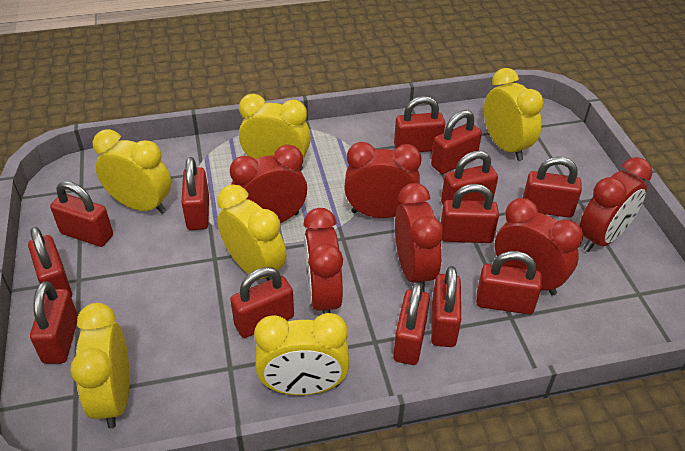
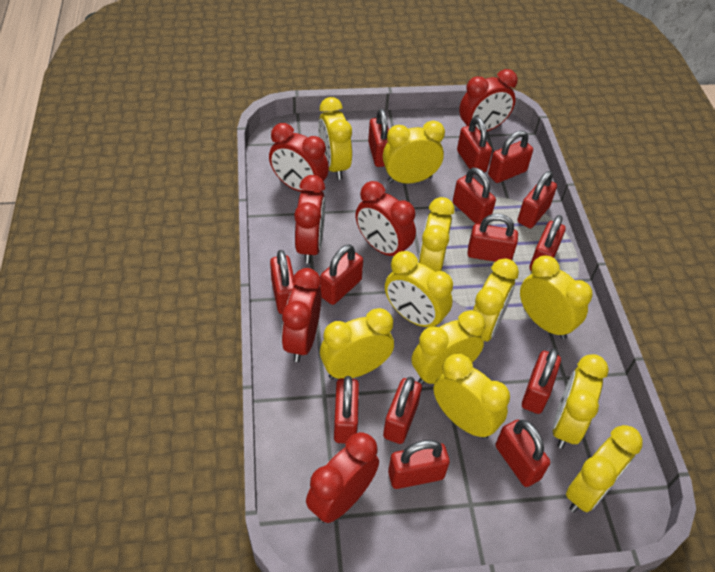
red padlock: [28,227,72,298] [30,281,78,364] [50,181,113,247] [181,157,209,230] [230,267,294,338] [393,283,430,365] [394,96,445,152] [431,110,482,174] [431,266,461,347] [441,151,498,204] [441,184,499,243] [476,251,542,314] [523,157,582,218] = 13 -> [270,250,295,314] [320,244,363,305] [334,376,359,443] [368,109,389,167] [383,377,422,444] [388,440,450,489] [453,167,496,224] [457,117,492,175] [467,214,518,262] [488,131,533,183] [496,420,550,487] [517,171,557,228] [522,349,561,414] [529,215,566,270] = 14
yellow clock: [70,303,129,428] [93,129,171,214] [217,184,286,281] [239,94,311,171] [254,313,350,395] [484,68,544,161] = 6 -> [318,97,352,180] [320,308,394,380] [383,120,445,184] [385,251,453,327] [412,310,485,385] [418,197,455,272] [433,353,510,439] [473,258,519,341] [520,256,593,340] [553,354,609,449] [566,425,643,513] = 11

